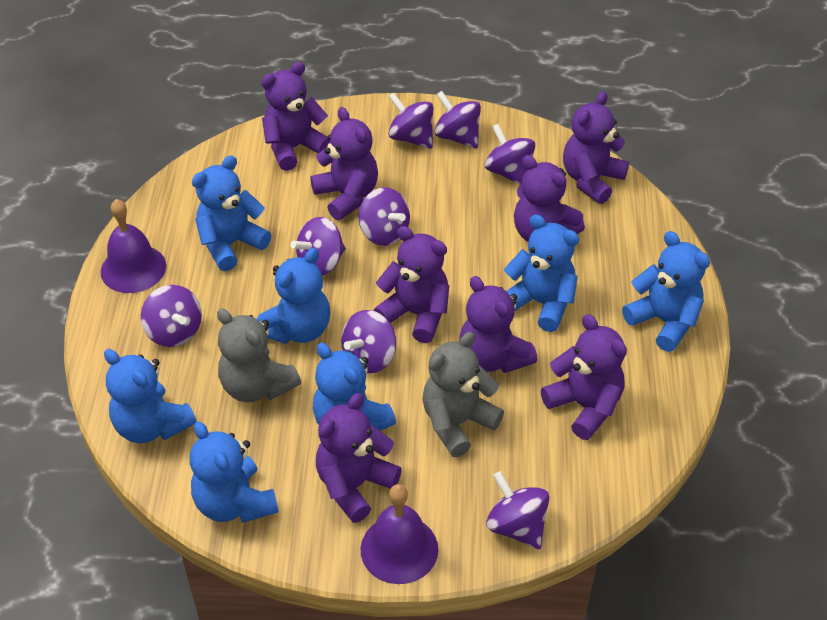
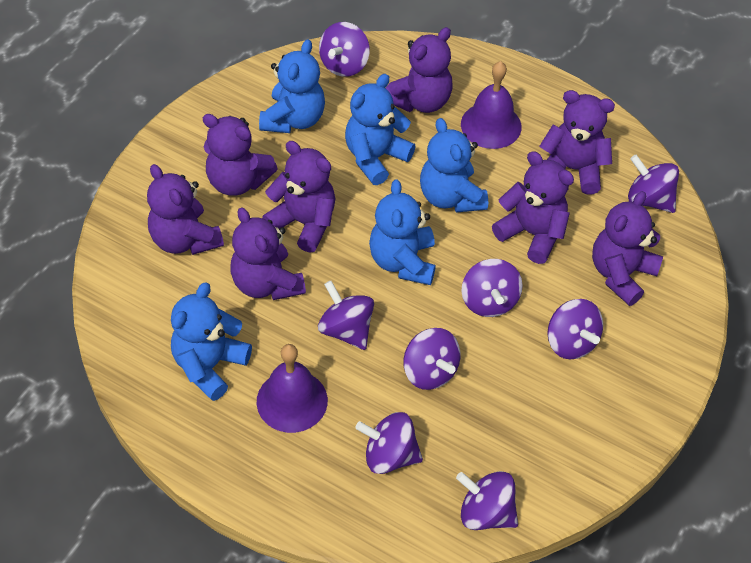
blue teddy bear: [104,349,197,443] [190,421,279,523] [192,155,271,271] [257,248,330,344] [313,343,396,431] [504,214,579,332] [622,231,710,352] = 7 -> [171,282,252,401] [259,39,325,133] [345,74,416,185] [369,179,436,285] [420,118,488,213] = 5
grey teddy bear: [217,309,301,402] [422,332,504,457] = 2 -> none = 0

